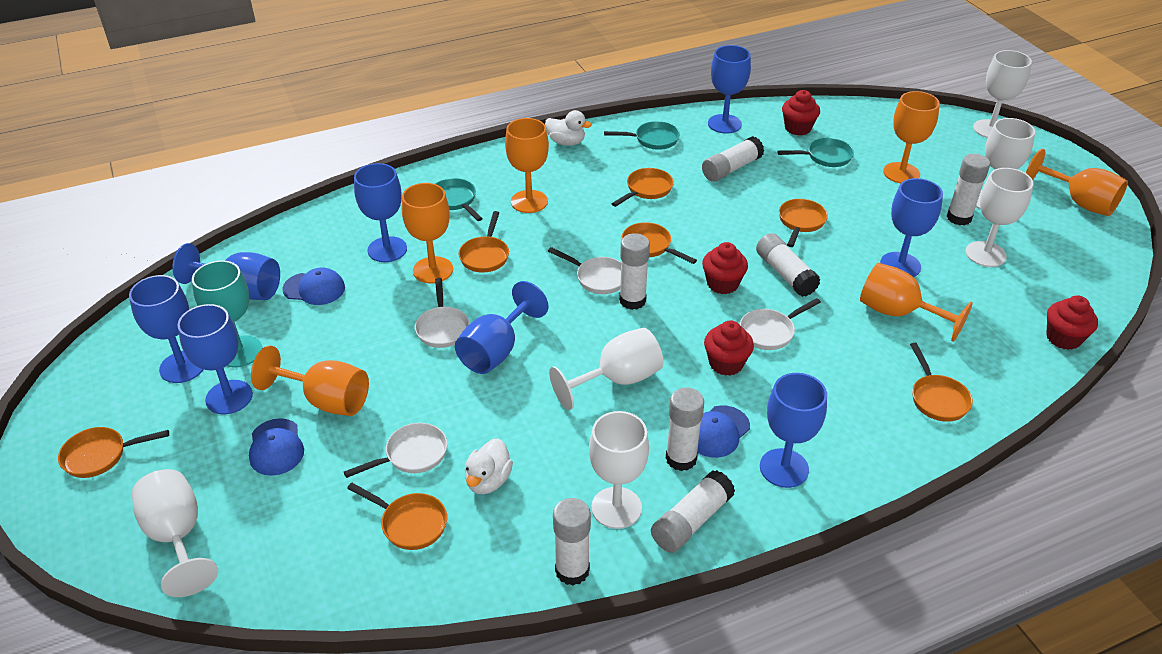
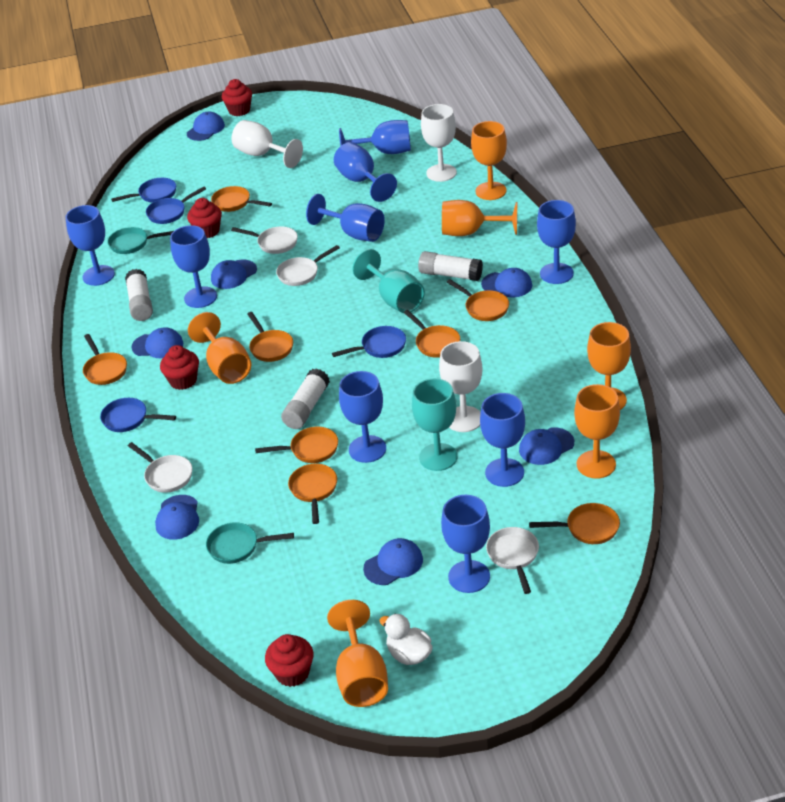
blue cap: [249,418,304,476] [282,268,345,305] [697,405,750,458] = 3 -> [131,327,183,358] [155,495,199,540] [187,112,225,141] [211,260,257,289] [363,538,423,585] [481,268,532,297] [519,427,574,465] = 7
blue goblet: [129,275,204,383] [173,243,280,300] [178,304,253,415] [354,163,407,262] [455,281,548,374] [708,45,751,134] [760,373,827,488] [880,178,943,277] = 8 -> [65,205,115,286] [170,225,217,308] [306,194,385,242] [334,142,397,202] [339,120,411,154] [339,371,386,463] [441,495,490,593] [480,393,525,487] [537,200,576,284] = 9
blue pan: none = 0 -> [100,398,176,432] [111,178,176,203] [146,187,206,224] [332,326,406,358] = 4
orange pan: [58,427,169,478] [347,483,447,550] [459,211,509,273] [612,168,674,207] [622,222,697,264] [779,199,828,247] [910,343,973,422] = 7 -> [83,334,127,385] [211,186,272,212] [247,312,293,362] [255,427,338,463] [288,464,337,524] [404,310,460,358] [447,279,509,321] [529,503,620,544] = 8
turquoise goblet: [192,260,262,367] = 1 -> [352,249,425,313] [412,378,457,471] = 2
turquoise pan: [435,178,483,221] [604,121,680,150] [777,138,854,167] = 3 -> [108,227,173,254] [206,522,294,564] = 2
white duck: [465,438,513,494] [545,110,592,146] = 2 -> [380,614,432,665] = 1
white glue stick: [553,498,591,586] [619,233,650,310] [651,470,735,553] [666,387,704,471] [702,136,764,182] [756,233,821,297] [946,154,990,225] = 7 -> [125,269,153,321] [281,368,330,429] [418,251,483,281] = 3
white goblet: [132,469,218,597] [549,328,663,410] [589,411,649,529] [965,168,1034,267] [973,50,1032,138] [976,118,1035,210] = 6 -> [232,120,303,168] [421,104,457,182] [439,341,483,432] = 3

